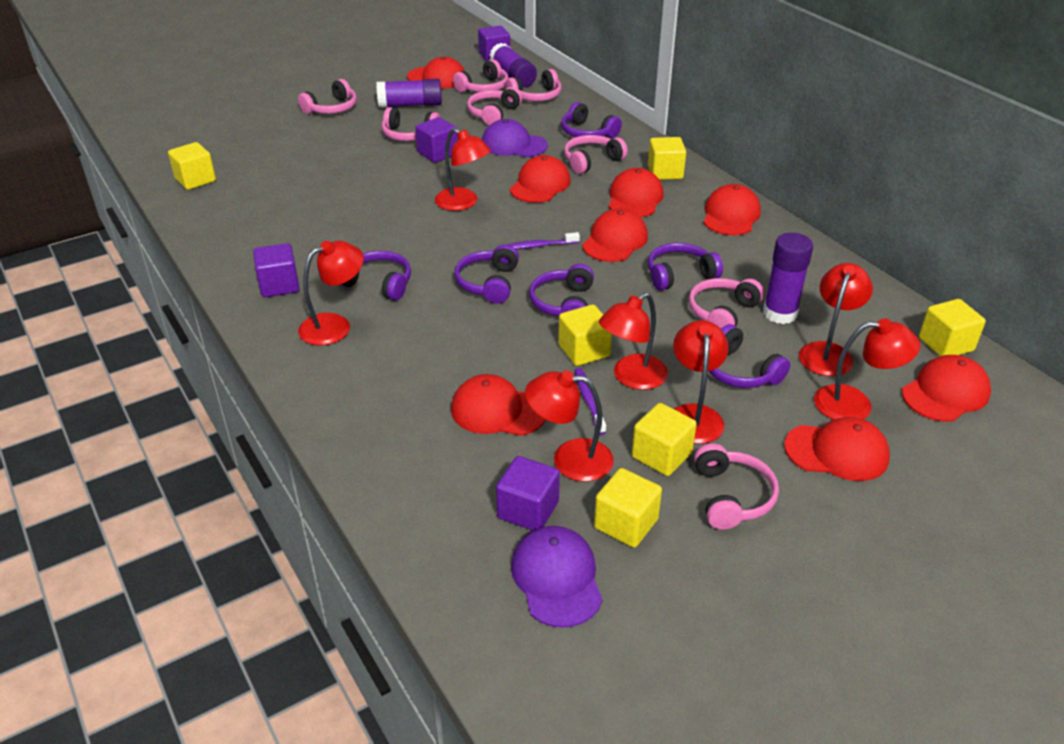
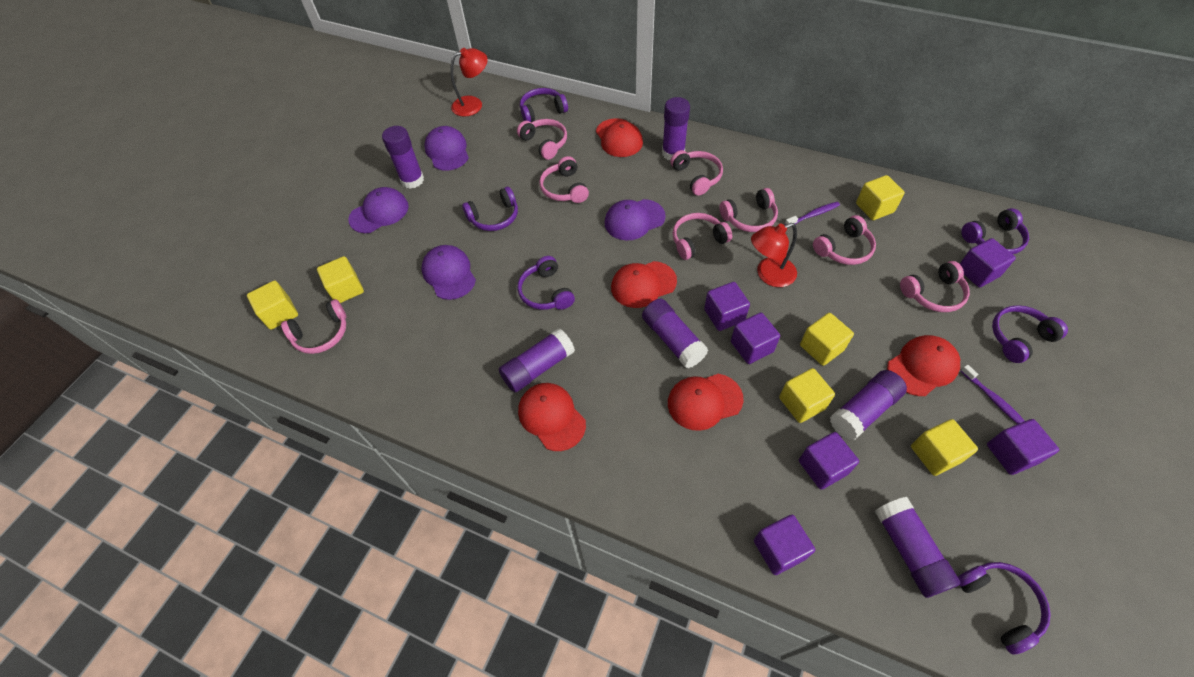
purple cap: [482,119,548,157] [511,526,603,628] = 2 -> [348,187,409,233] [421,245,476,300] [424,126,469,171] [605,199,666,241] = 4
purple cube: [253,243,299,297] [415,117,458,163] [478,26,510,61] [496,456,560,531] = 4 -> [704,282,750,331] [731,313,780,364] [754,515,815,575] [799,432,859,490] [960,238,1016,287] [987,419,1059,475] = 6
purple glue stick: [376,79,442,108] [490,43,537,87] [763,233,813,324] = 3 -> [382,126,424,189] [499,328,575,392] [642,299,708,368] [662,97,690,160] [830,370,907,441] [875,497,961,598] = 6
red cap: [407,57,465,89] [451,374,546,436] [510,155,571,203] [582,208,648,262] [609,168,663,217] [704,184,761,235] [784,417,890,481] [902,355,991,422] = 8 -> [518,383,586,451] [596,118,643,157] [611,261,677,308] [668,374,743,431] [887,335,960,396] = 5
red lamp: [298,241,364,345] [435,128,491,211] [525,370,614,482] [599,293,668,390] [673,320,729,444] [799,263,873,376] [814,319,920,420] = 7 -> [450,48,488,117] [751,223,797,287] = 2

